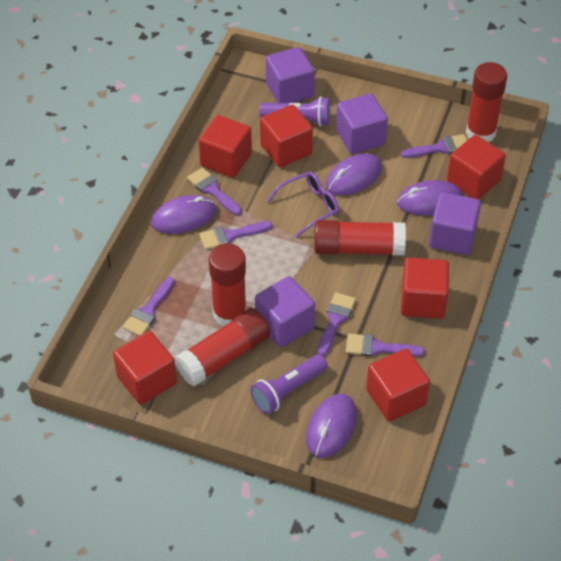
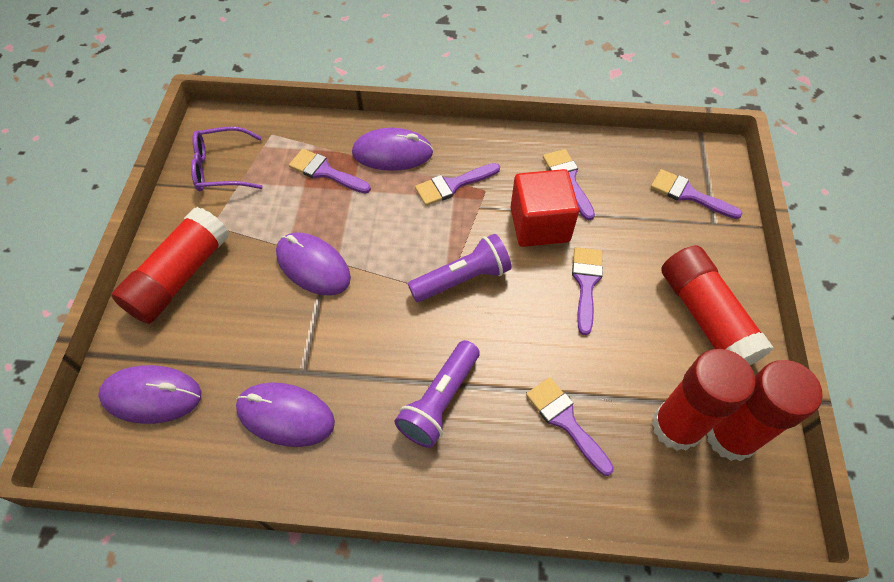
purple cube: [255,276,315,347] [266,47,315,103] [336,93,388,154] [429,192,481,255] = 4 -> none = 0
red cube: [113,331,177,405] [198,115,252,178] [260,105,313,167] [366,349,430,421] [401,257,449,319] [447,135,506,199] = 6 -> [510,169,579,247] = 1

